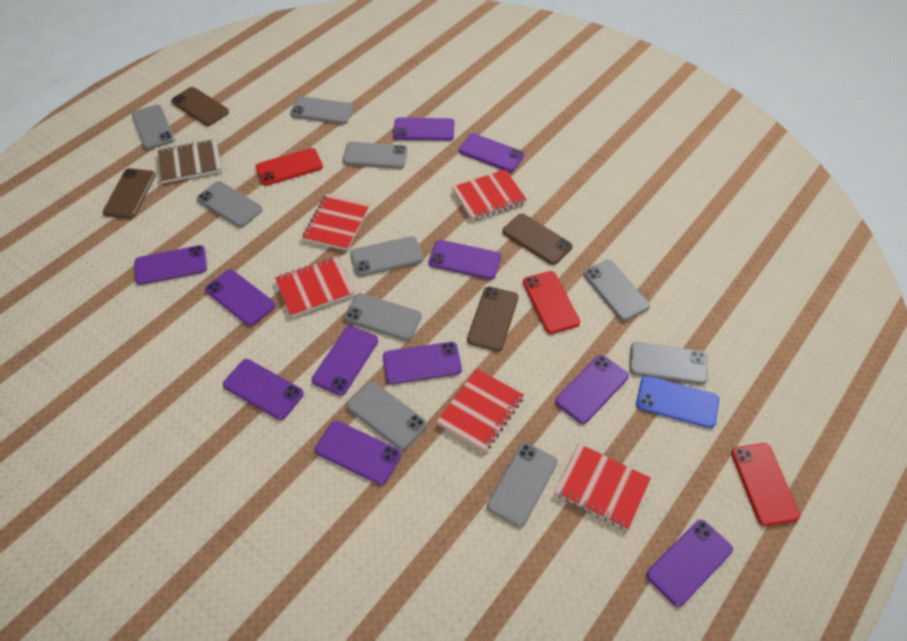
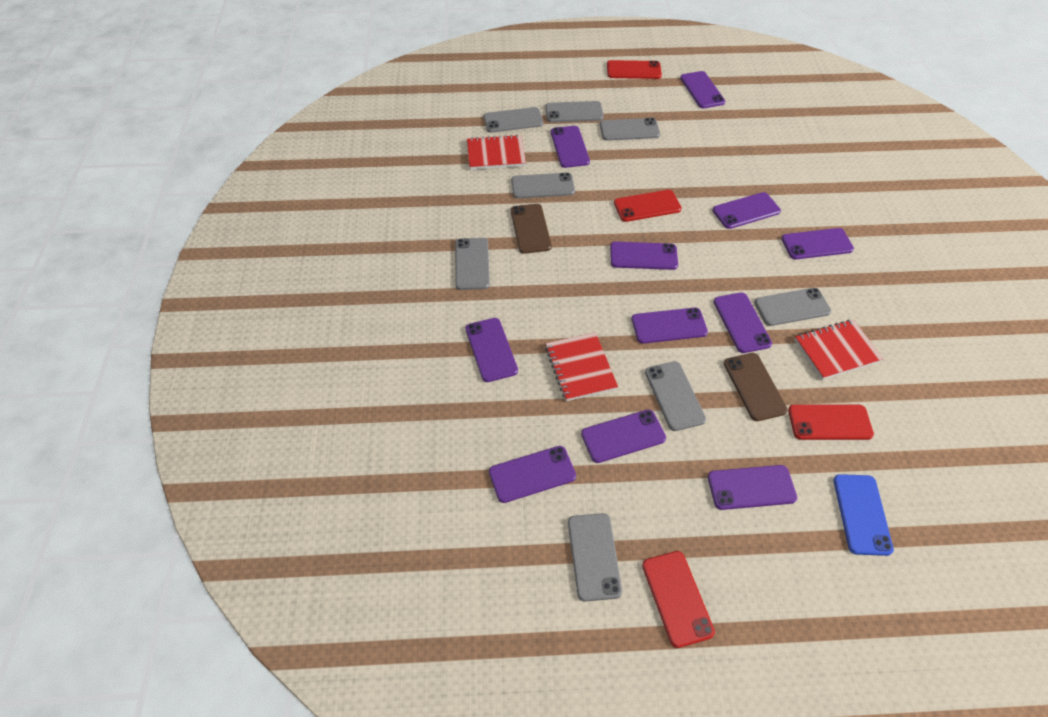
brown notebook: [158,139,222,183] = 1 -> none = 0
brown phone: [103,168,155,219] [171,87,229,126] [467,286,518,351] [502,214,572,265] = 4 -> [511,204,552,254] [724,353,788,421] = 2
grey phone: [132,105,175,150] [197,181,263,227] [290,96,353,124] [343,142,408,169] [344,293,422,341] [347,381,427,450] [350,236,423,276] [487,443,557,527] [583,260,650,321] [630,342,708,385] = 10 -> [455,238,490,290] [484,107,543,133] [511,173,575,199] [545,101,604,122] [568,513,622,602] [600,118,660,141] [645,361,706,431] [754,288,831,326] = 8
red notebook: [275,257,355,317] [302,194,370,251] [437,368,524,452] [452,169,527,221] [554,444,651,530] = 5 -> [467,134,526,170] [545,332,618,401] [794,320,883,380] = 3
red phone: [256,148,323,186] [523,271,580,334] [731,443,800,526] = 3 -> [607,60,662,79] [614,190,681,222] [642,551,715,648] [788,404,874,440] = 4

